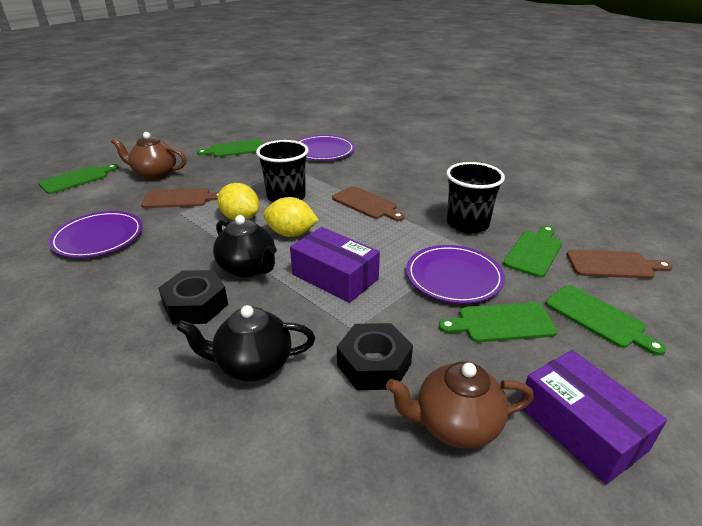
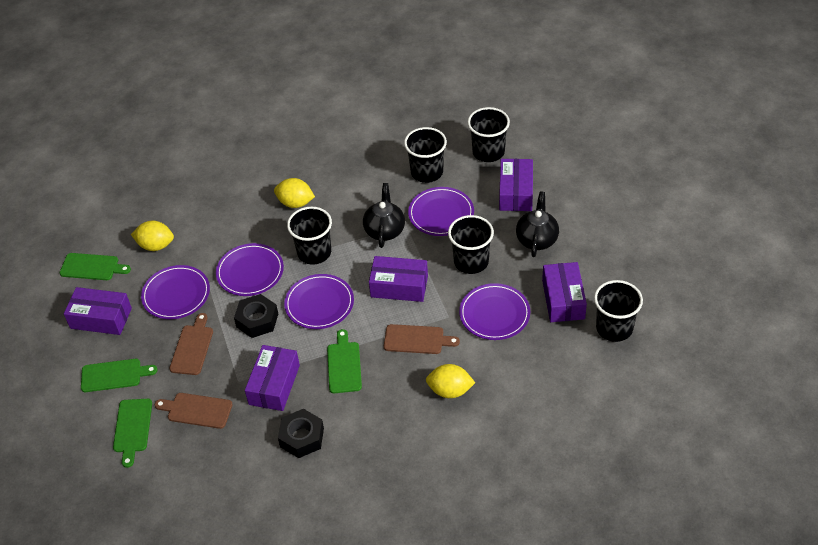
black cup: [256,140,309,202] [446,162,505,234] = 2 -> [287,207,332,265] [404,127,447,183] [448,215,494,274] [468,107,510,162] [594,280,643,342] = 5
brown teapot: [111,132,187,180] [386,361,534,449] = 2 -> none = 0
green cutting board: [38,164,119,194] [197,139,263,157] [439,302,558,342] [503,226,562,278] [546,285,666,356] = 5 -> [60,253,131,280] [81,359,158,392] [113,399,152,468] [327,329,362,393] = 4
purple box: [290,227,380,303] [521,350,667,485] = 2 -> [64,287,132,335] [245,345,300,411] [369,256,428,302] [499,159,533,211] [542,262,587,322] = 5
purple plate: [49,211,143,258] [297,135,355,160] [406,245,505,304] = 3 -> [141,265,210,319] [216,243,284,296] [284,274,354,329] [408,187,474,236] [459,283,530,340] = 5
yellow lemon: [217,183,259,220] [263,197,319,237] = 2 -> [131,220,174,251] [274,178,315,208] [426,364,475,398] = 3

